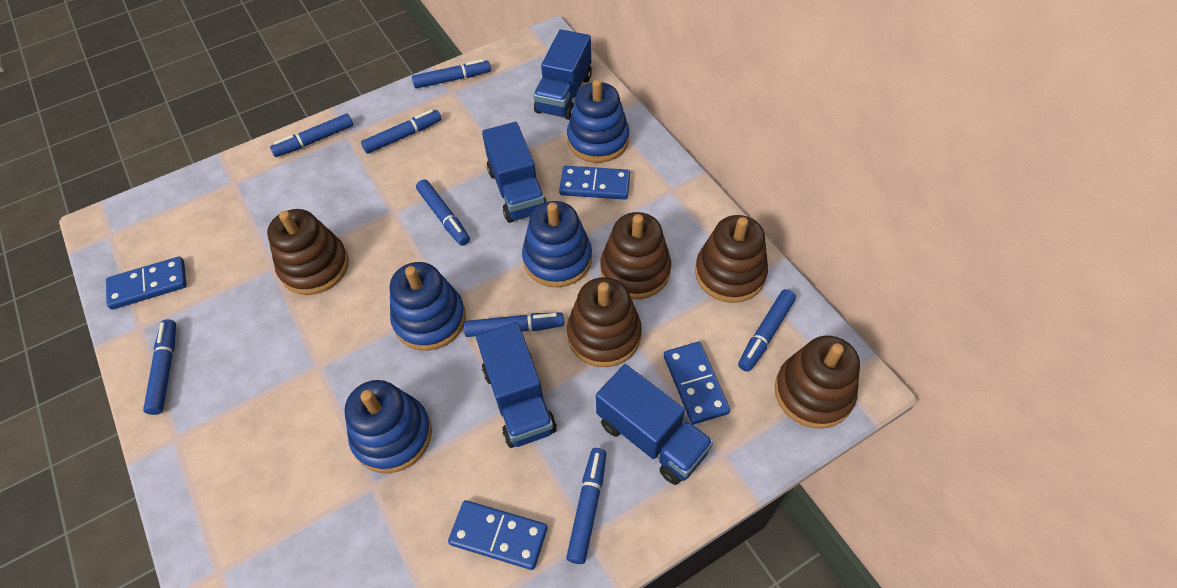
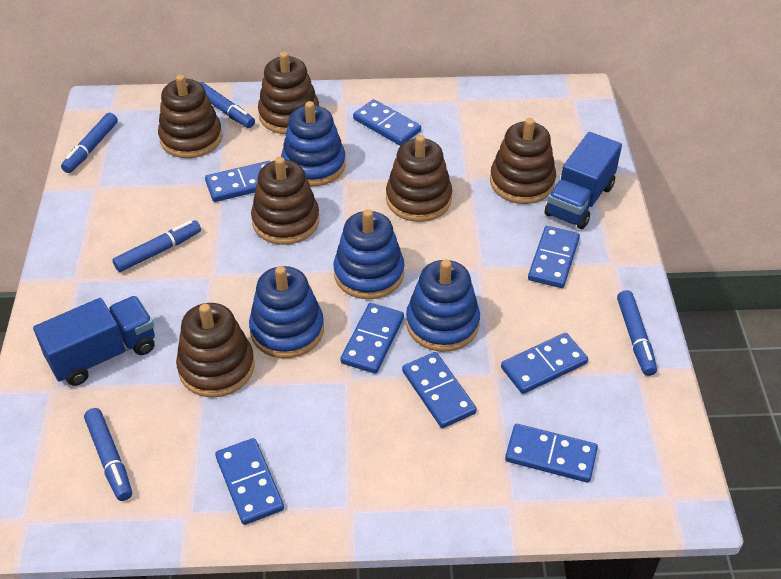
blue domino: [106,256,187,310] [448,500,547,570] [559,166,630,200] [664,342,730,424] = 4 -> [205,161,271,202] [215,438,284,525] [340,303,404,374] [353,99,421,146] [402,352,477,428] [501,333,588,394] [505,424,598,483] [528,226,580,288] = 8
blue marker: [143,319,176,415] [270,114,353,157] [361,110,441,154] [412,59,491,89] [416,180,470,246] [464,313,564,337] [566,448,606,564] [738,289,796,372] = 8 -> [61,113,118,173] [84,408,132,501] [113,220,201,272] [199,82,255,128] [617,290,657,376] = 5
blue truck: [476,322,557,448] [482,122,547,223] [533,29,592,120] [596,364,713,485] = 4 -> [33,296,155,386] [545,132,622,229] = 2
brown stacking toy: [267,209,349,295] [567,277,642,367] [600,212,671,299] [695,215,768,303] [775,336,860,429] = 5 -> [158,74,222,158] [176,303,254,397] [251,157,319,245] [258,52,319,134] [386,135,452,222] [490,118,556,204] = 6

